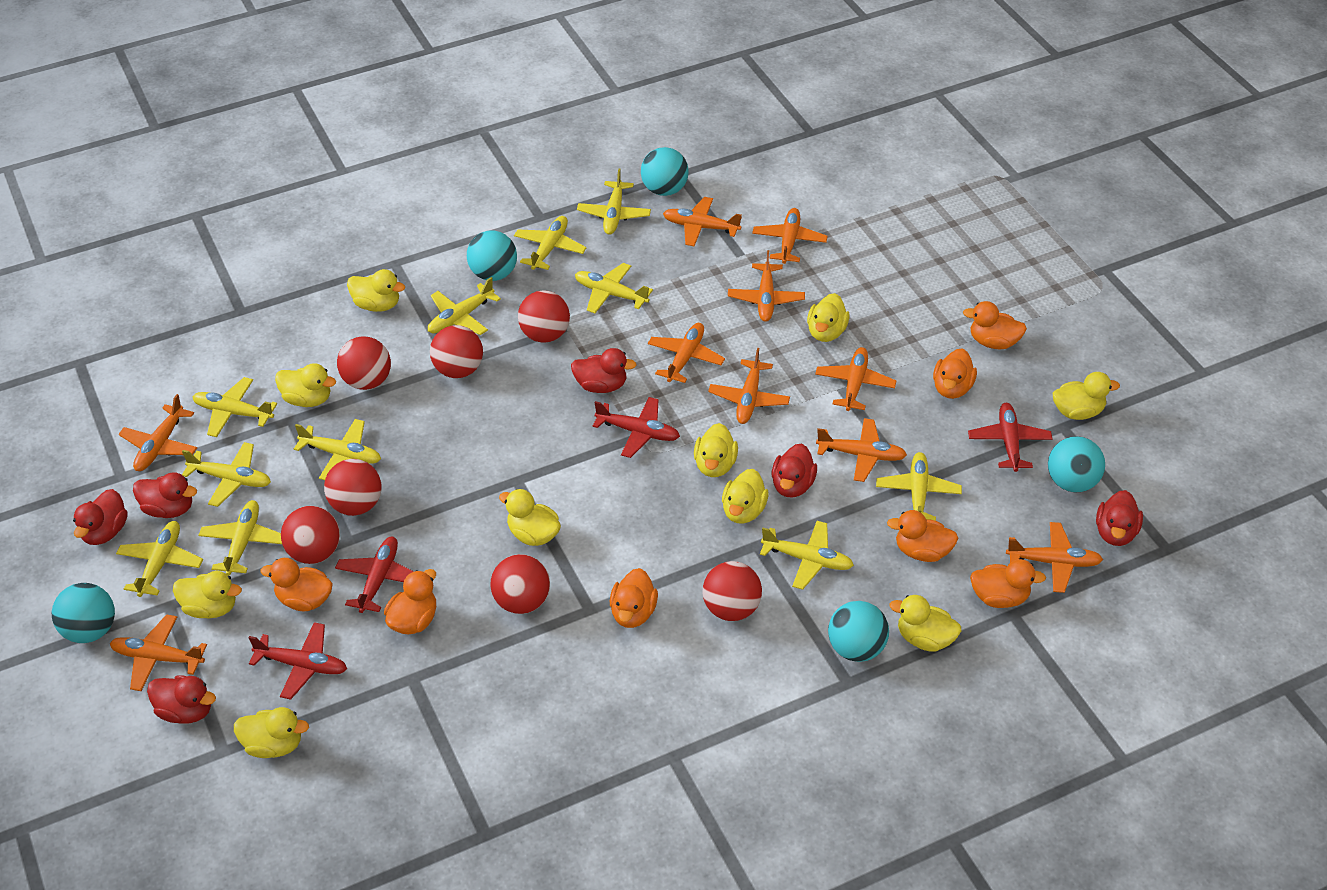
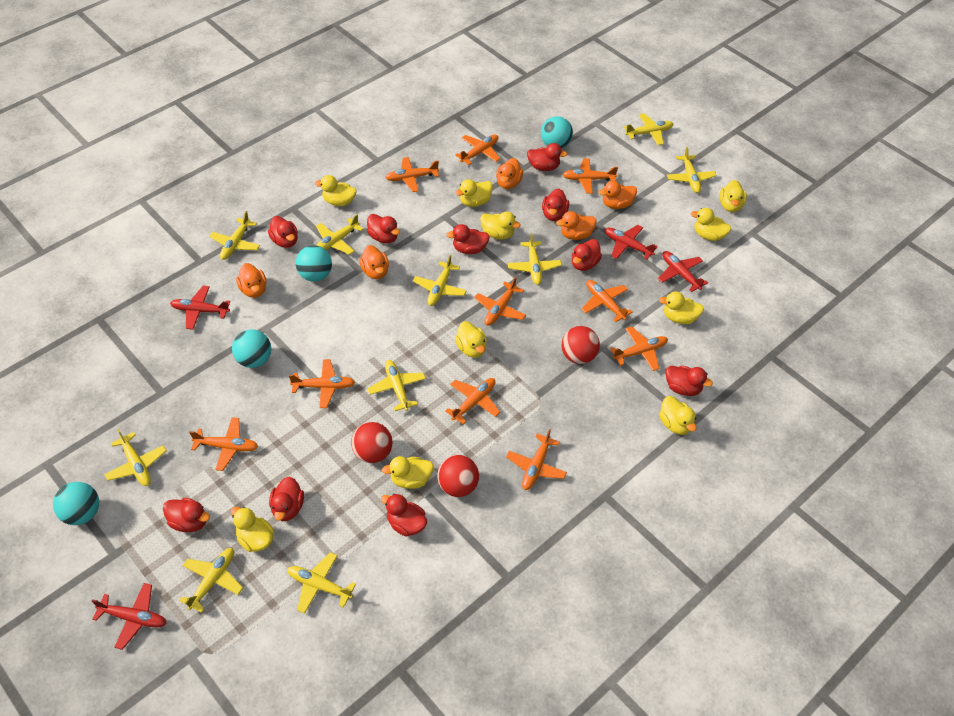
orange duck: [260,558,333,611] [384,569,436,635] [610,568,658,628] [887,510,958,562] [933,348,977,399] [963,301,1027,349] [970,559,1046,608] = 7 -> [236,263,267,298] [359,245,389,279] [496,158,523,189] [556,211,597,240] [599,181,637,209] = 5
red ball: [281,506,340,564] [324,459,382,516] [337,336,391,390] [430,325,483,378] [490,554,550,614] [518,290,570,343] [703,561,762,621] = 7 -> [351,422,392,463] [437,455,479,497] [562,326,600,364] = 3
red duck: [73,489,128,545] [133,472,197,518] [147,675,216,724] [571,348,637,393] [772,443,817,498] [1096,490,1143,546] = 6 -> [163,498,210,532] [268,216,298,248] [269,477,304,521] [367,214,400,244] [381,494,427,537] [446,224,490,254] [527,143,568,171] [542,189,569,221] [572,239,602,271] [665,366,713,396] = 10
turquoise ball: [52,583,115,643] [467,231,517,281] [641,147,689,196] [828,601,889,662] [1048,436,1105,492] = 5 -> [53,482,99,525] [232,329,271,368] [296,245,332,282] [541,116,573,148] = 4
yellow plane: [116,521,203,597] [182,442,271,507] [193,377,277,437] [198,500,282,576] [294,419,381,480] [428,277,501,335] [514,216,586,270] [575,263,653,313] [577,169,651,235] [760,521,854,590] [876,452,962,521] = 11 -> [104,428,167,486] [179,548,243,613] [209,211,260,260] [287,552,356,614] [316,214,363,255] [367,360,426,411] [413,255,467,306] [508,233,562,285] [624,113,673,145] [667,147,717,193] = 10

